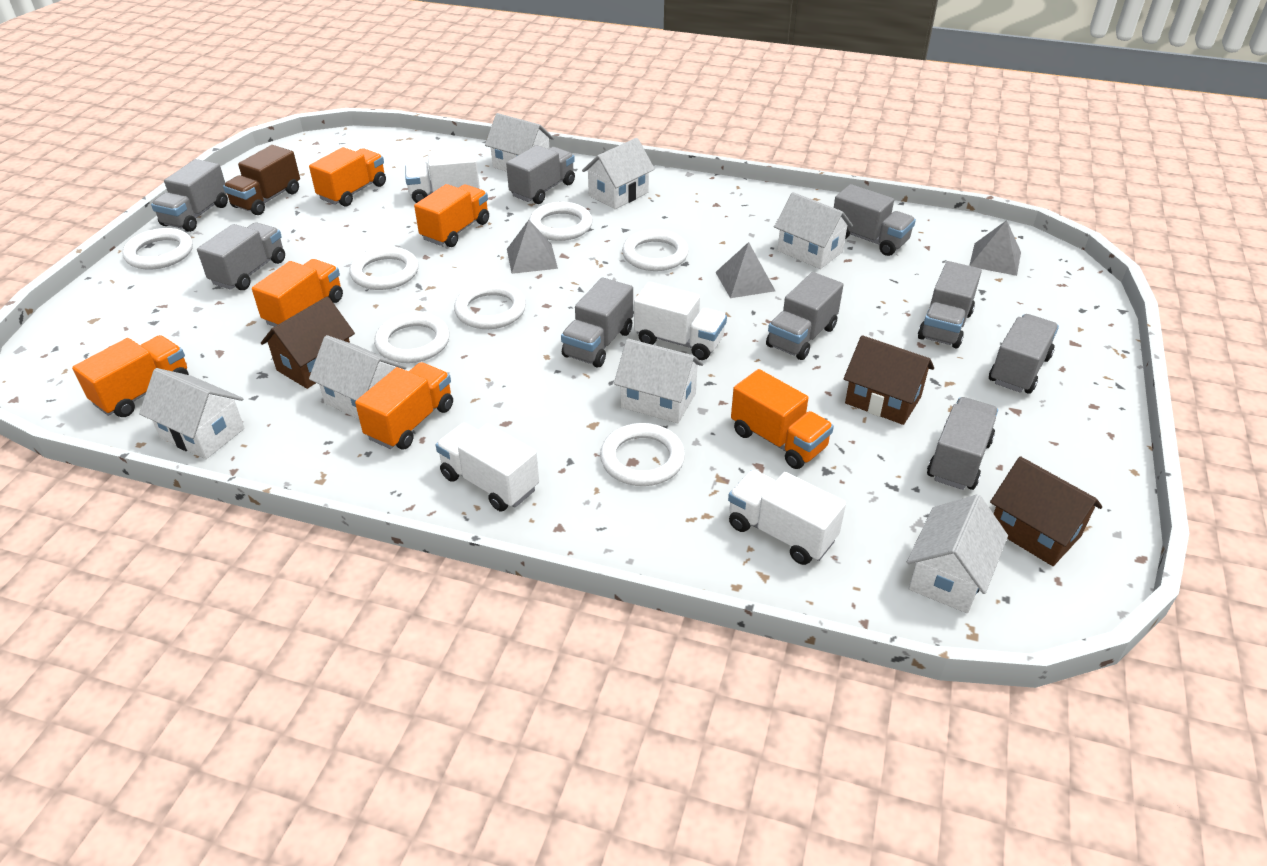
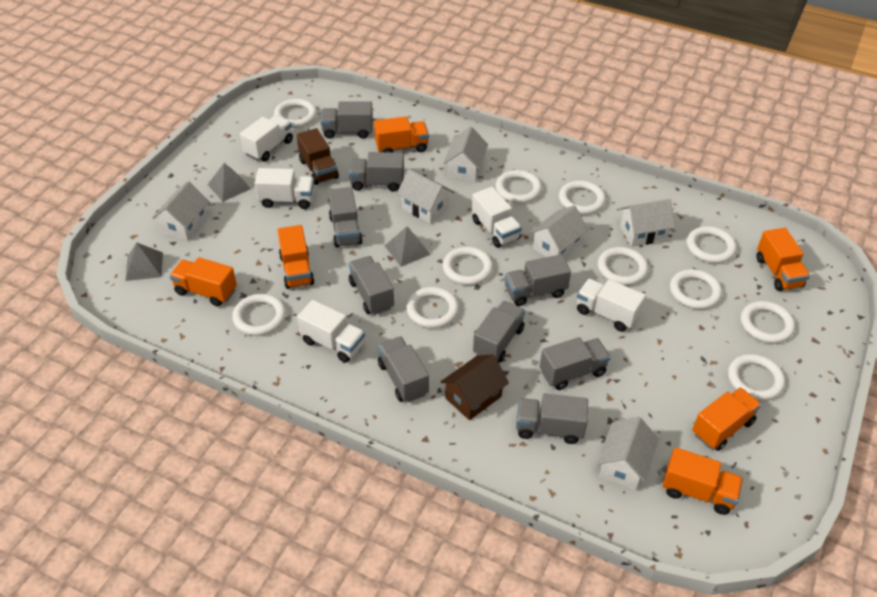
brown house: [261,297,355,389] [844,335,934,425] [990,456,1102,566] = 3 -> [440,354,509,420] = 1
white house: [139,368,245,459] [309,335,406,419] [485,113,554,172] [582,138,655,209] [614,339,703,424] [774,192,853,269] [907,494,1008,613] = 7 -> [152,181,209,241] [397,169,453,224] [444,127,488,183] [530,205,588,258] [597,417,659,491] [620,199,675,247] = 6
white ring: [123,228,193,270] [350,247,419,290] [374,313,449,363] [454,282,526,329] [529,202,592,241] [600,423,685,486] [622,229,689,271] = 7 -> [232,294,286,336] [274,99,317,128] [406,287,459,329] [442,247,493,285] [495,170,542,203] [559,180,606,215] [597,247,648,285] [670,269,722,310] [686,226,737,263] [728,354,785,401] [740,301,795,344] = 11
white truck: [405,147,480,203] [436,423,539,511] [634,282,727,360] [728,470,846,565] = 4 -> [240,115,293,161] [255,168,314,209] [297,300,365,363] [472,187,522,248] [577,279,646,332] = 5

